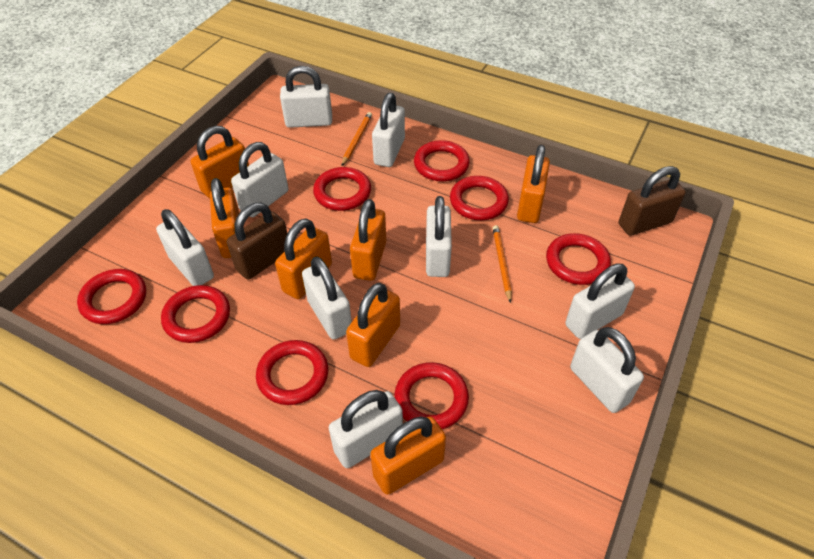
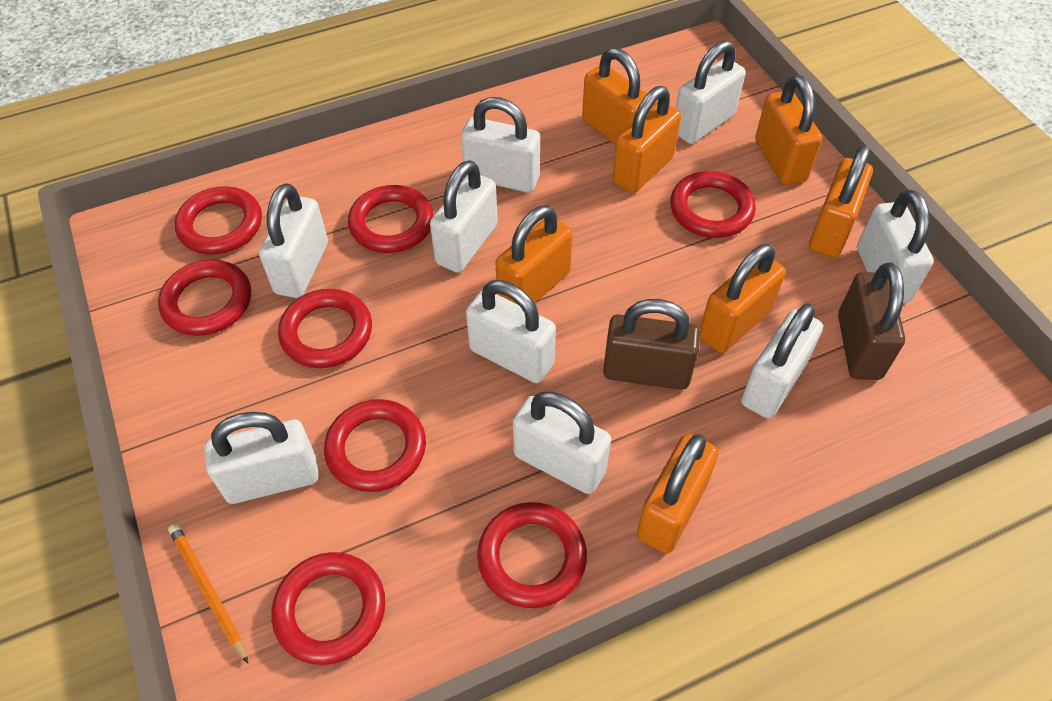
orange pencil: [342,112,372,166] [493,225,512,303] = 2 -> [168,524,248,663] = 1

